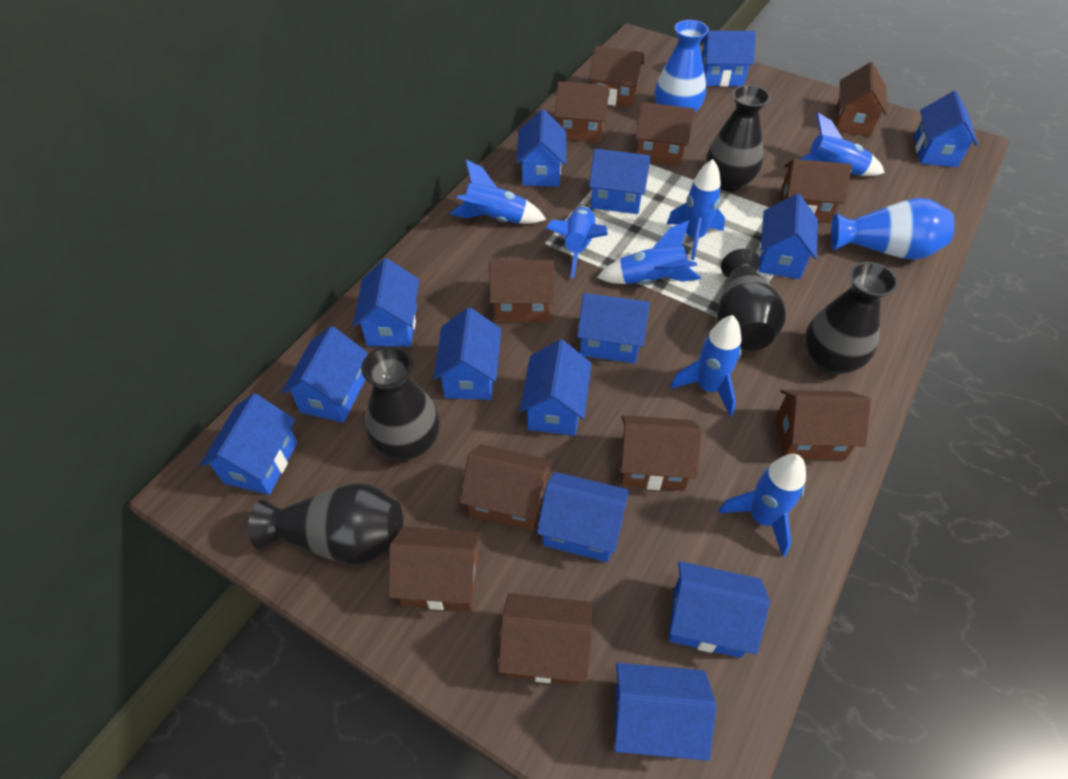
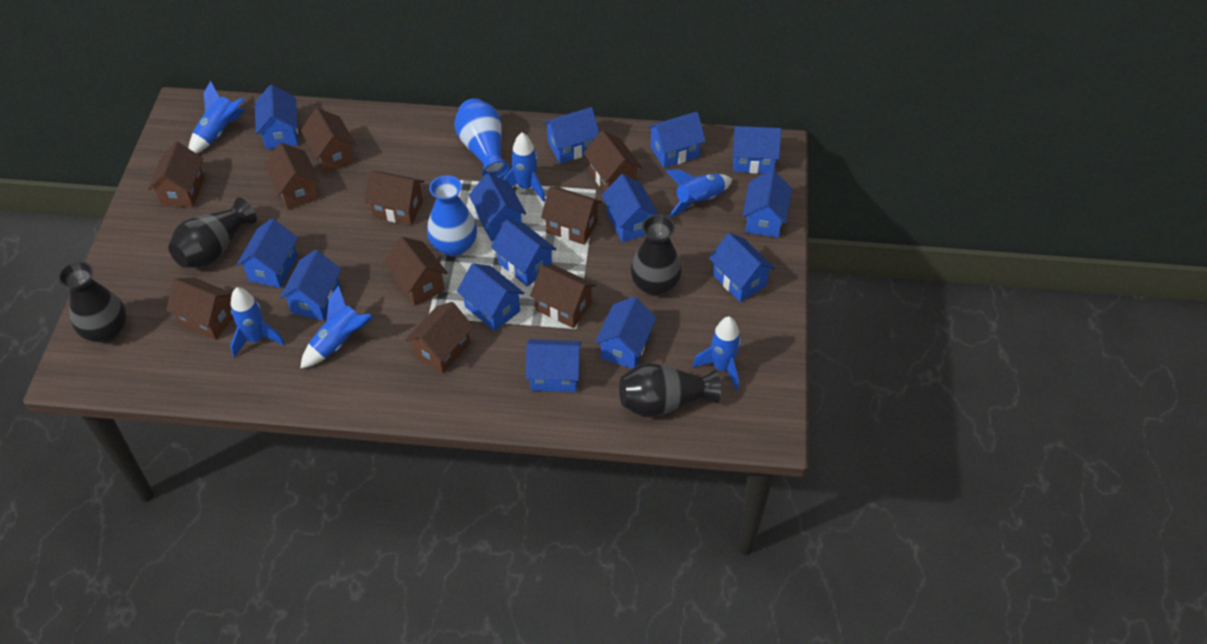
black vase: [248,483,403,565] [361,346,440,460] [706,85,770,191] [717,249,786,351] [805,262,898,375] = 5 -> [58,261,127,343] [168,197,257,268] [619,363,721,418] [631,215,682,296] = 4
blue rocket: [450,159,546,224] [546,206,608,278] [597,221,701,284] [667,159,725,260] [670,315,741,417] [719,454,806,557] [800,113,885,176] = 7 -> [188,81,245,154] [230,287,285,357] [300,285,373,368] [503,132,545,202] [666,169,732,217] [692,317,741,390] = 6
brown house: [388,527,481,611] [460,444,552,531] [489,260,554,322] [498,593,593,685] [555,81,610,142] [589,46,645,108] [621,415,702,491] [635,102,695,166] [775,390,871,460] [780,159,852,223] [835,62,887,137] = 11 -> [148,142,205,207] [166,278,233,340] [264,143,320,210] [301,108,356,174] [364,171,424,225] [384,236,448,306] [405,302,474,374] [530,265,596,328] [541,187,602,245] [583,130,642,192] = 10

